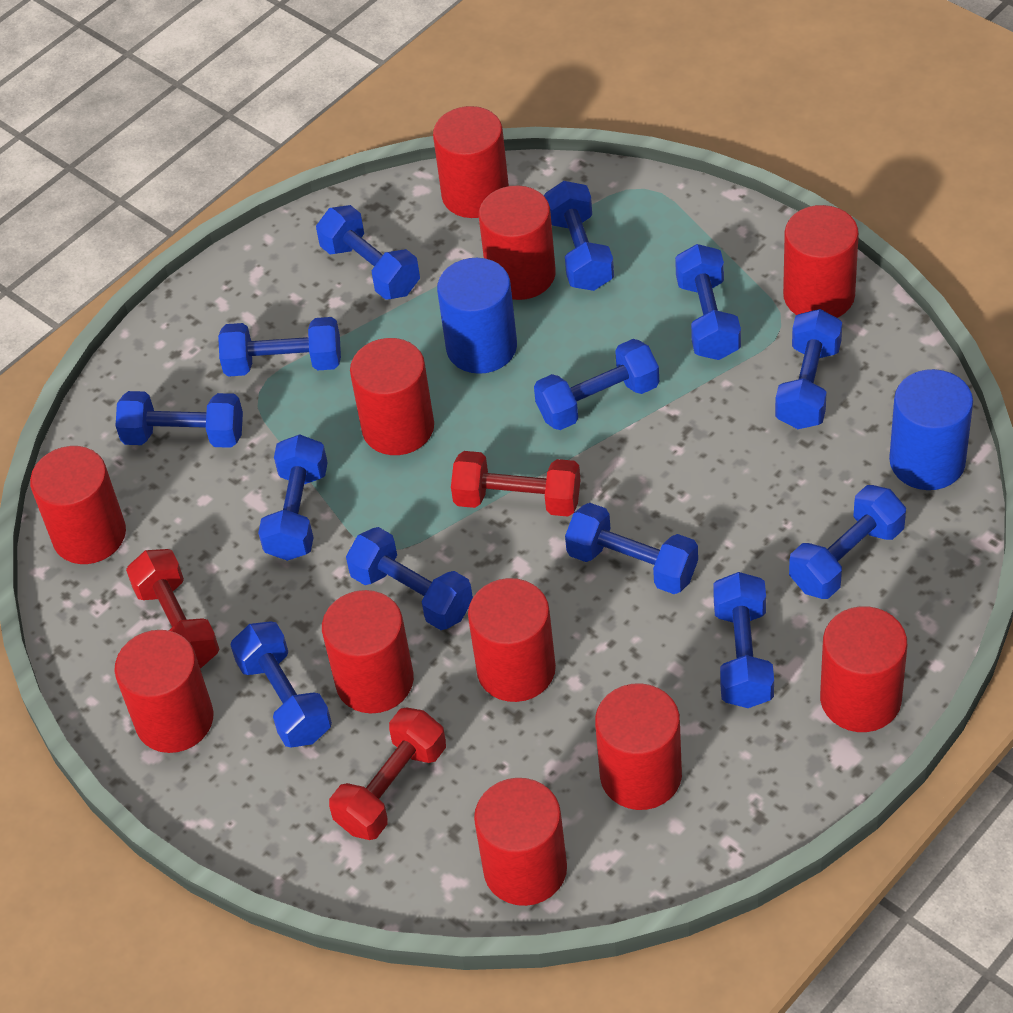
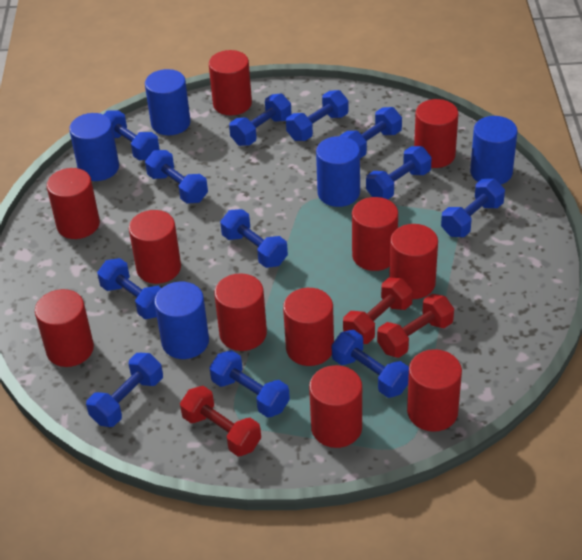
blue cylinder: [437,258,517,374] [889,369,973,490] = 2 -> [69,113,119,181] [145,69,191,135] [154,282,209,359] [316,136,360,207] [470,116,518,185] = 5
blue dumbbell: [116,391,243,448] [218,317,341,377] [230,621,332,748] [258,434,328,561] [316,205,420,300] [346,527,473,630] [534,339,659,430] [544,181,614,291] [565,503,698,594] [675,244,741,360] [713,572,774,708] [775,309,842,429] [789,485,906,599] = 13 -> [86,353,163,427] [97,258,161,319] [104,111,159,160] [145,150,208,204] [209,350,290,418] [220,209,288,268] [229,93,292,146] [286,90,348,141] [332,330,409,398] [340,107,402,158] [366,146,432,200] [441,179,505,237] = 12

